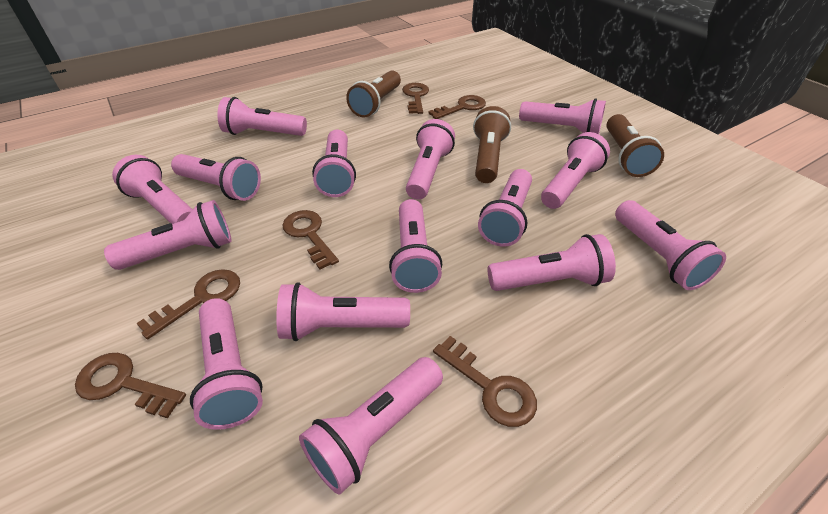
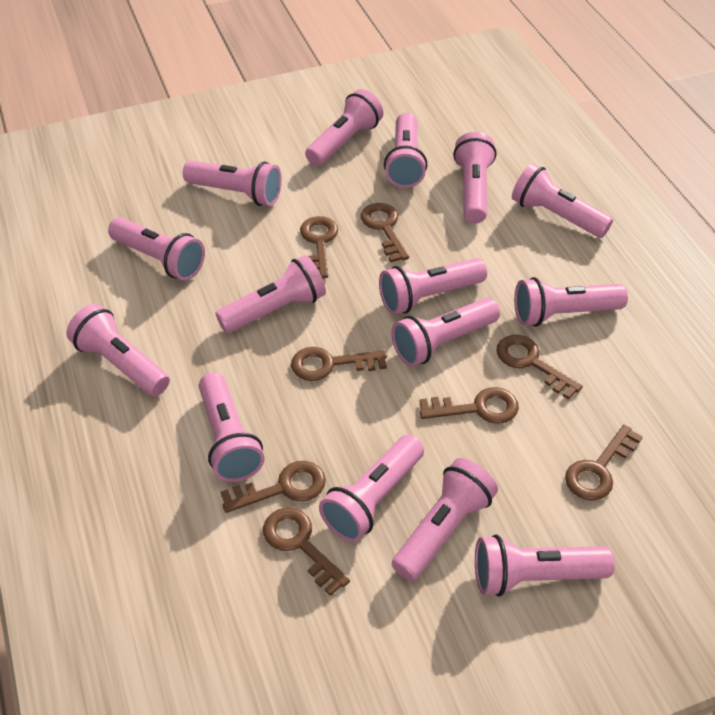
brown flashlight: [346,71,401,118] [473,106,511,183] [606,114,664,177] = 3 -> none = 0
brown key: [75,353,186,418] [136,269,240,339] [283,210,339,269] [402,83,429,114] [428,95,486,119] [433,336,537,427] = 6 -> [220,461,326,513] [263,507,350,596] [291,347,387,381] [300,216,338,278] [361,203,409,262] [420,387,519,424] [496,335,583,400] [565,425,643,501] = 8

